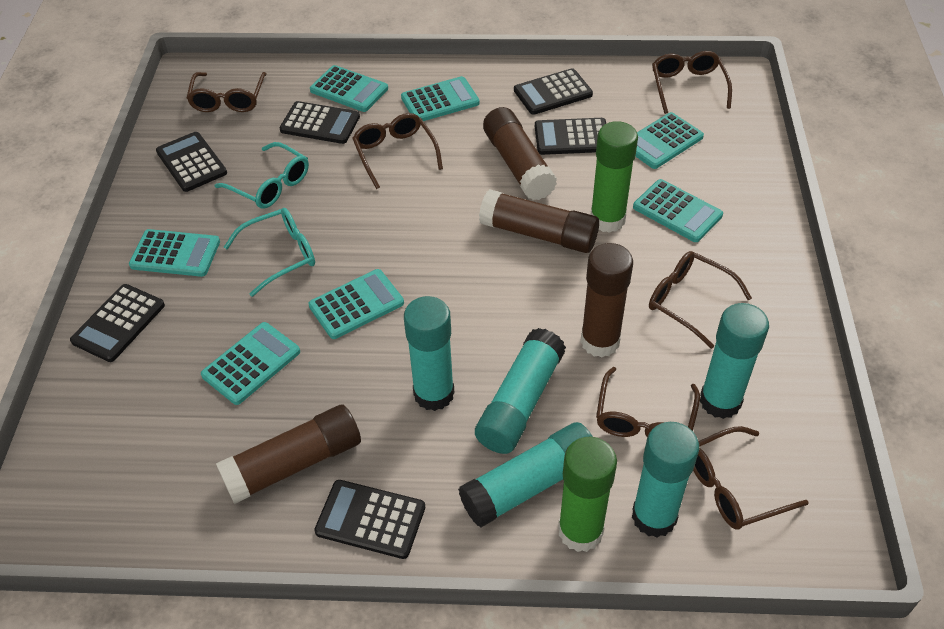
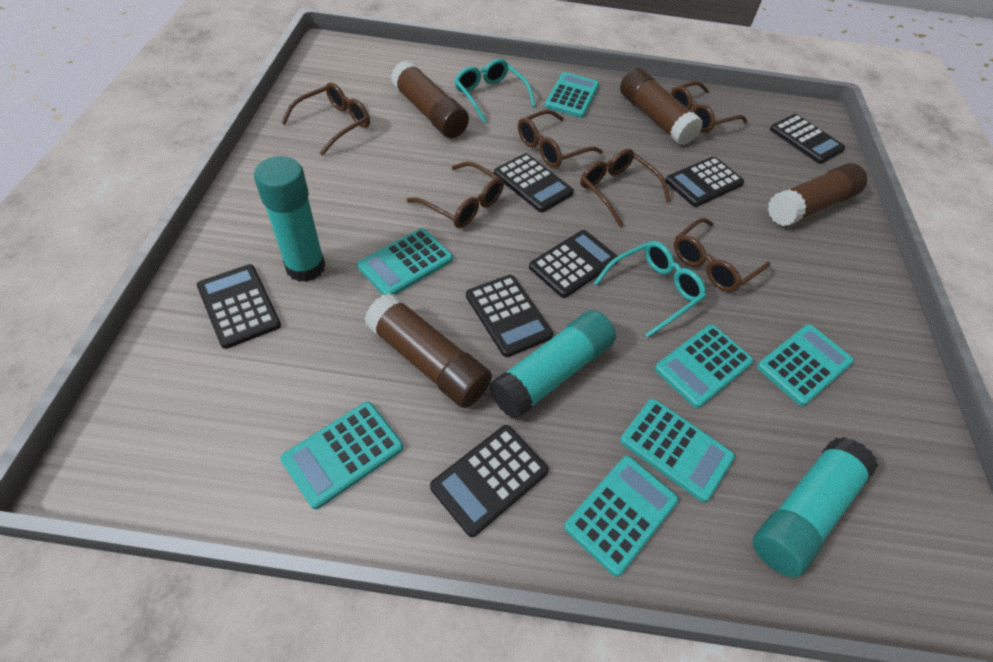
black calculator: [70,284,165,362] [156,132,227,192] [280,101,360,144] [314,480,425,559] [514,68,593,115] [535,118,606,155] = 6 -> [197,264,281,349] [430,425,549,537] [466,275,553,357] [494,153,574,212] [529,230,618,298] [665,157,744,207] [770,114,845,164] = 7
green glue stick: [558,437,617,552] [591,121,638,233] = 2 -> none = 0
turquoise glue stick: [404,296,454,411] [458,422,593,528] [475,328,566,454] [632,422,699,538] [700,303,769,419] = 5 -> [254,156,325,282] [489,310,616,420] [753,437,878,577] = 3

